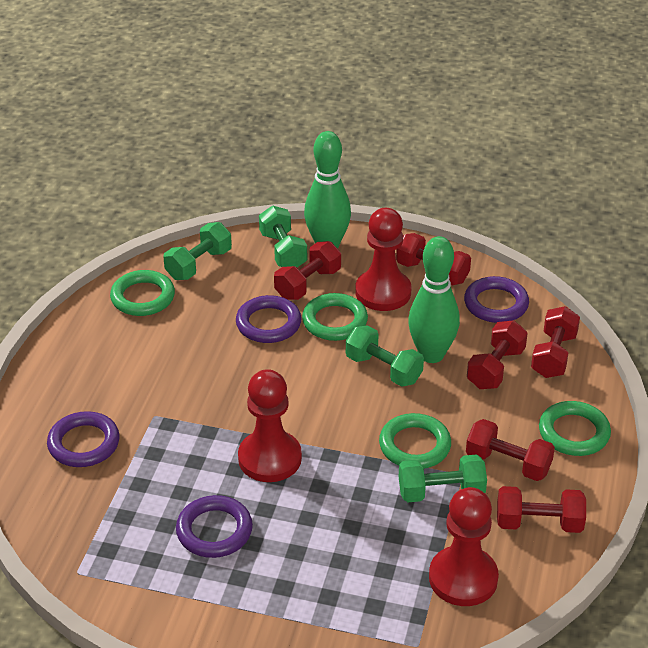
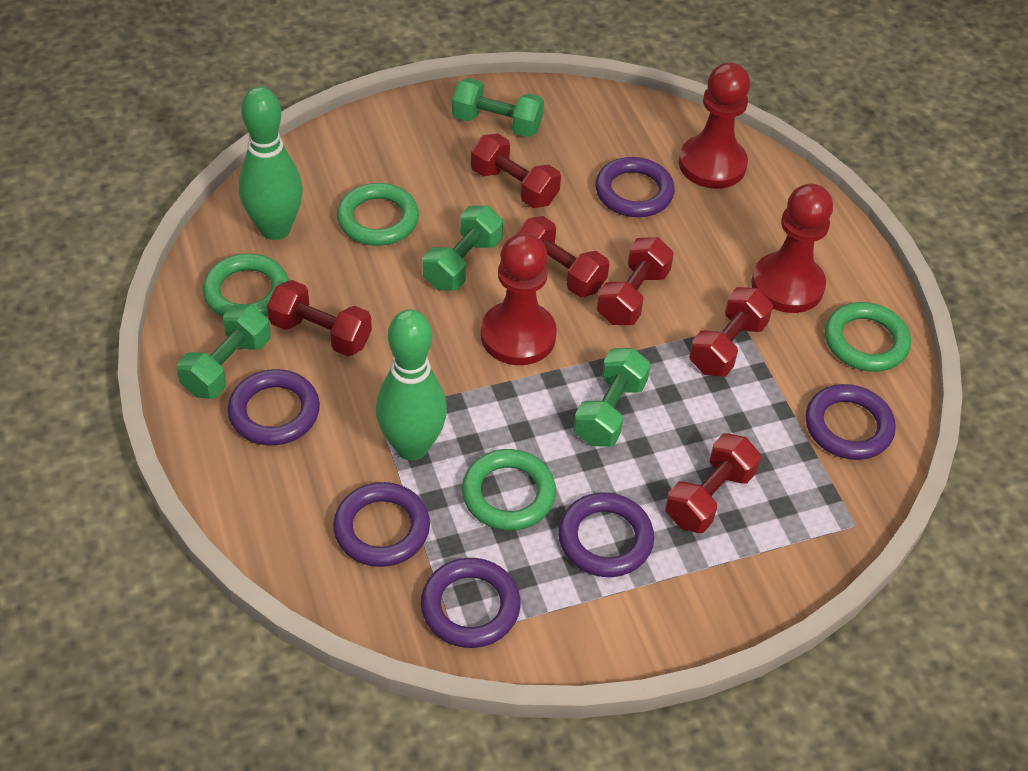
purple ring: [47,411,120,467] [176,495,253,558] [236,295,301,343] [464,276,529,323] = 4 -> [228,369,320,445] [333,482,430,567] [421,558,520,648] [558,493,654,577] [595,157,675,217] [805,384,896,460] = 6

